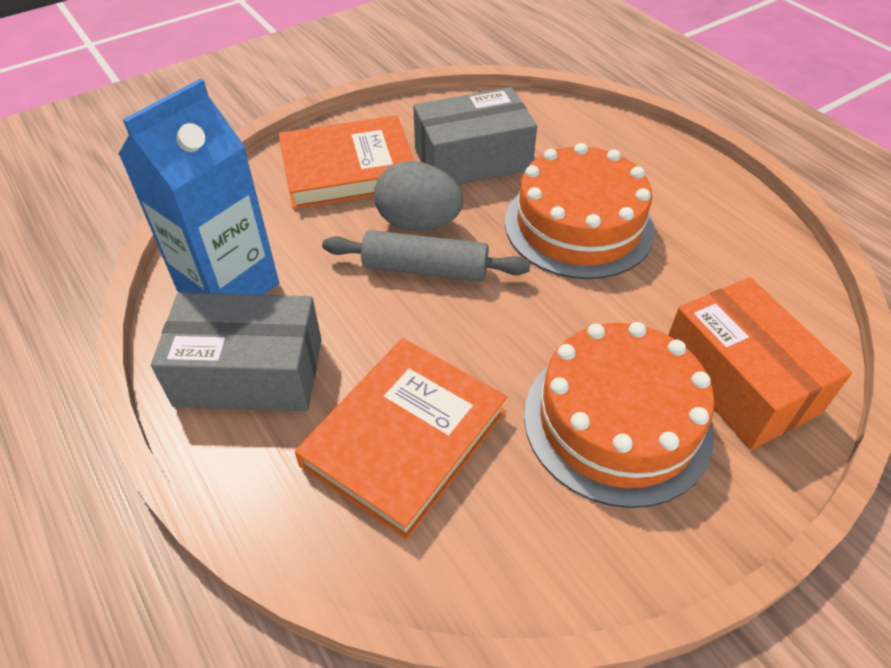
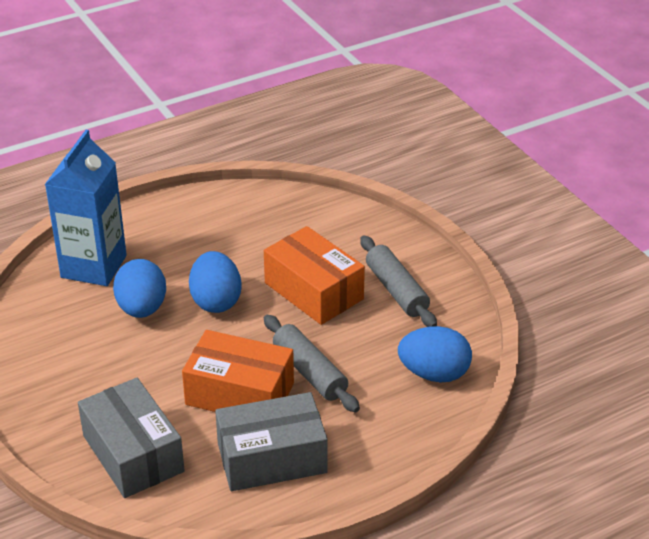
blue egg: none = 0 -> [113,259,166,318] [189,251,242,313] [398,326,472,382] = 3
grey egg: [374,161,463,231] = 1 -> none = 0
grey rolling pin: [322,230,530,281] = 1 -> [264,315,360,412] [360,235,437,327] = 2
orange book: [279,115,414,209] [295,338,507,540] = 2 -> none = 0
orange box: [668,277,852,450] = 1 -> [182,330,294,412] [264,226,365,325] = 2
orange cake: [505,143,655,279] [524,322,715,508] = 2 -> none = 0

